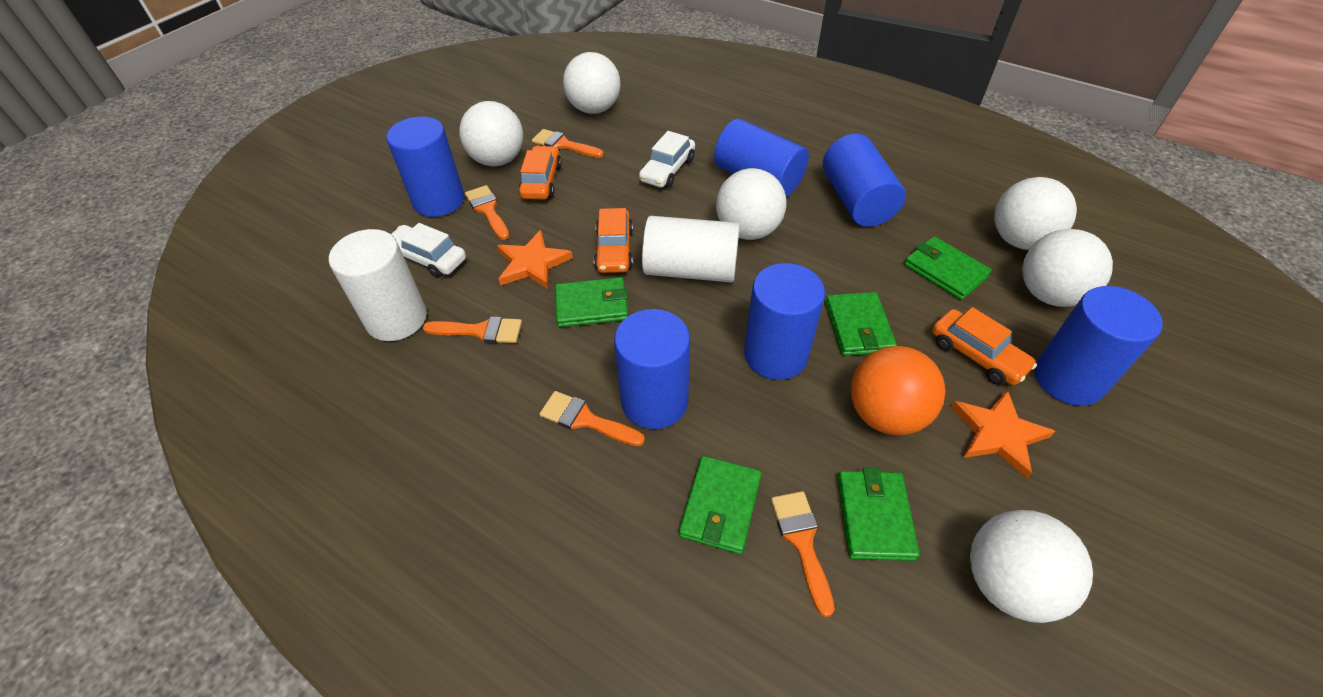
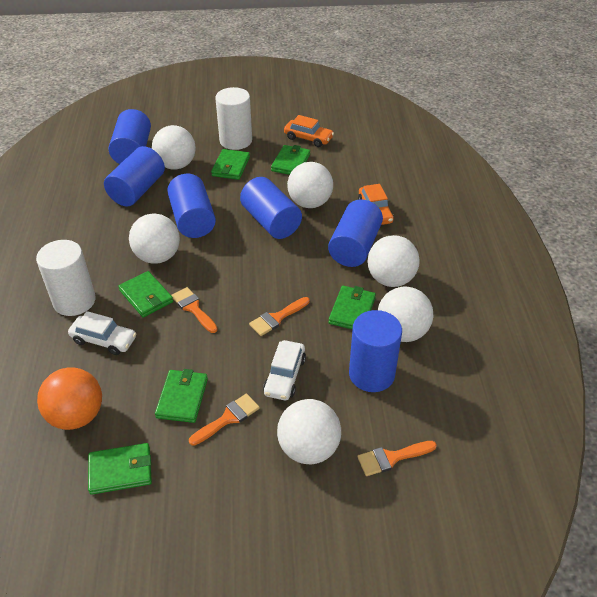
green wallet: [555,277,628,327] [679,456,762,554] [825,292,897,356] [838,468,920,561] [904,236,992,300] = 5 -> [88,443,152,495] [118,271,173,317] [155,369,208,423] [211,149,250,180] [271,145,310,175] [328,286,376,329] = 6
orange brush: [422,316,522,343] [465,185,509,240] [532,129,604,158] [539,391,645,446] [771,491,834,617] = 5 -> [171,287,218,333] [189,394,260,446] [249,297,310,336] [357,441,437,476] = 4
orange car: [518,146,562,200] [594,208,633,273] [932,307,1037,385] = 3 -> [284,115,334,147] [358,184,394,225] = 2
orange star: [497,230,573,289] [951,390,1056,478] = 2 -> none = 0

